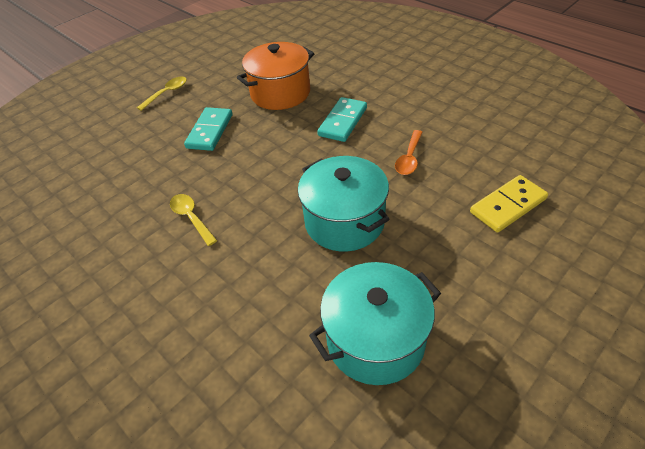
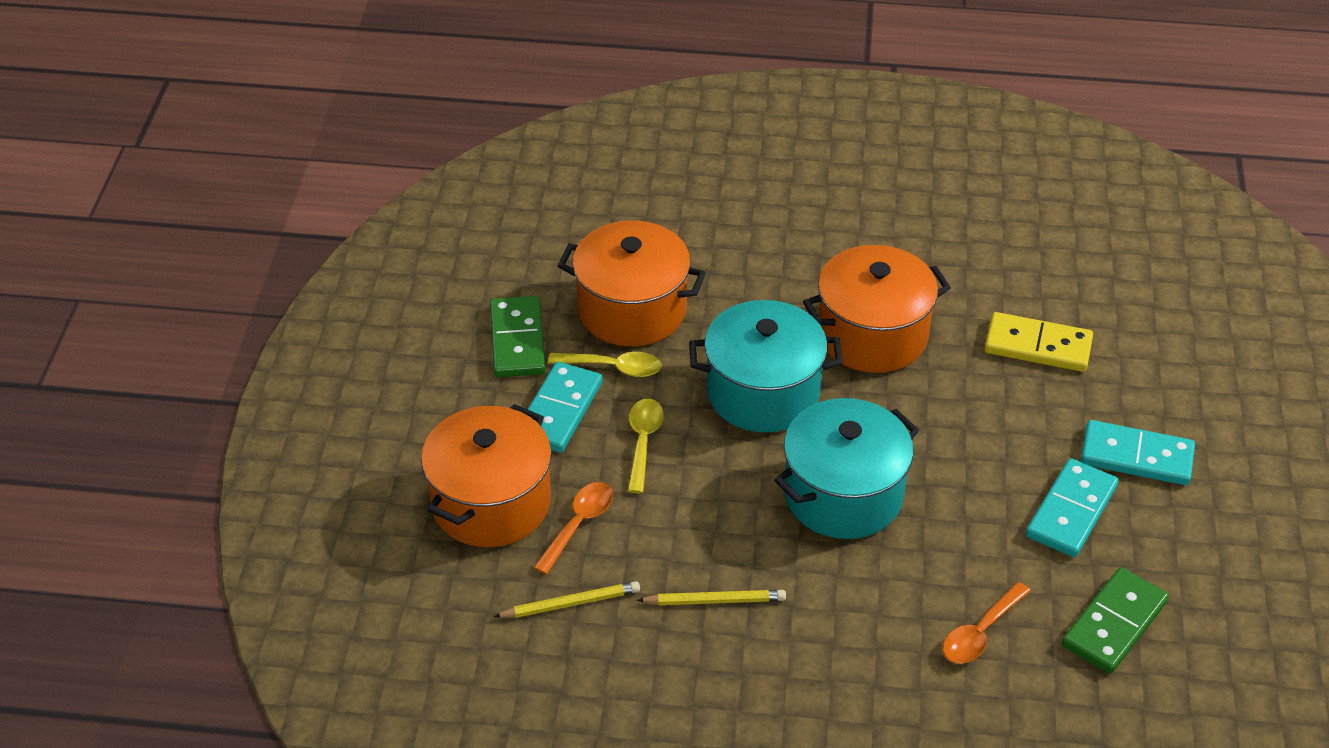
green domino: none = 0 -> [490,296,546,377] [1062,567,1169,674] = 2
orange pot: [237,42,315,110] = 1 -> [421,404,552,547] [558,221,706,346] [803,245,951,373] = 3
orange spoon: [395,130,423,175] = 1 -> [533,482,613,575] [943,582,1031,664] = 2
turquoise domino: [184,107,233,151] [317,97,367,142] = 2 -> [527,362,603,453] [1026,458,1119,557] [1081,420,1195,485] = 3
yellow pencil: none = 0 -> [493,581,640,618] [637,590,786,605] = 2

